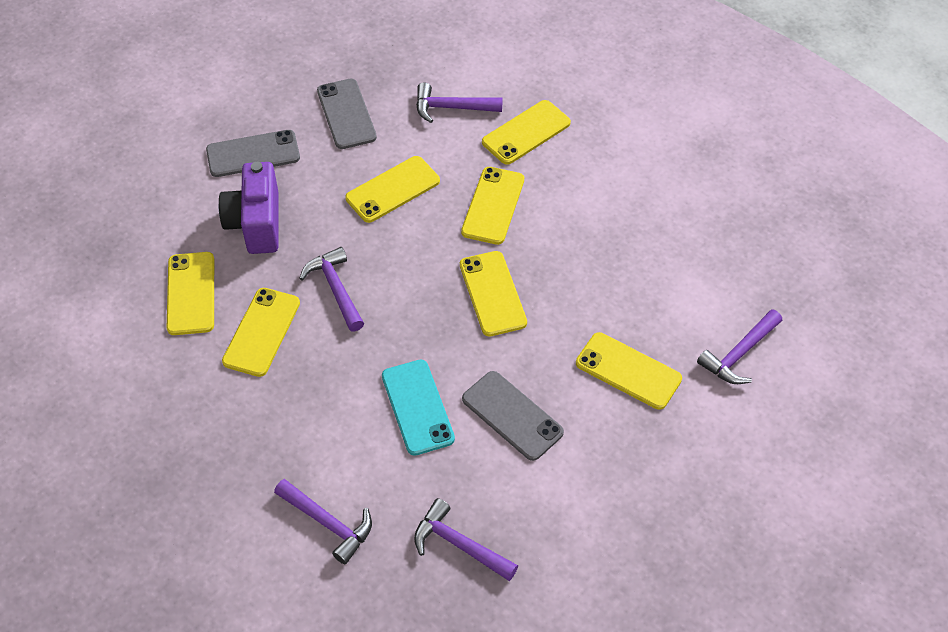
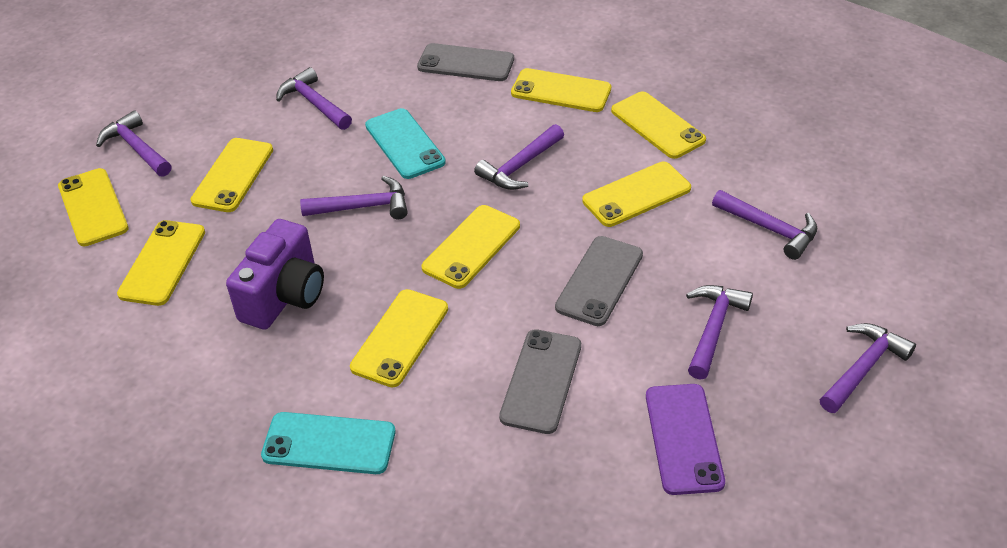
purple hammer: [274,479,372,564] [299,247,364,332] [414,498,518,581] [416,83,503,123] [697,309,782,384] = 5 -> [96,110,172,177] [276,67,352,130] [300,176,407,219] [474,124,564,190] [686,285,753,379] [712,190,817,260] [819,323,916,413] = 7
purple phone: none = 0 -> [646,384,725,495] = 1
turquoise phone: [382,360,455,456] = 1 -> [261,412,395,474] [365,108,446,179] = 2
yellow phone: [167,252,214,335] [222,288,300,377] [345,156,440,223] [460,251,527,336] [461,167,524,245] [482,100,571,165] [576,332,682,410] = 7 -> [58,168,129,246] [117,220,205,306] [191,138,273,212] [350,289,448,387] [422,205,520,289] [511,68,611,112] [582,162,691,227] [611,91,706,159] = 8

